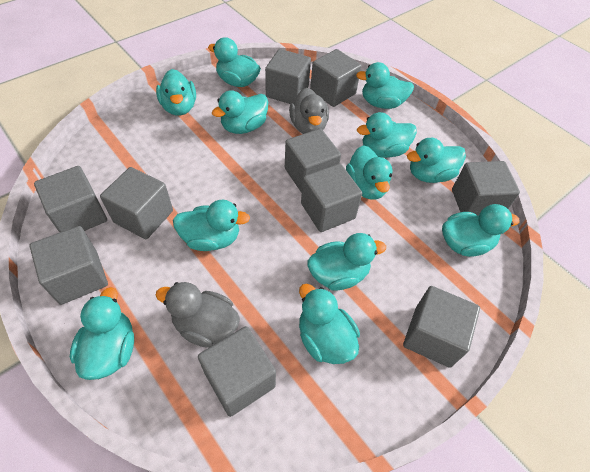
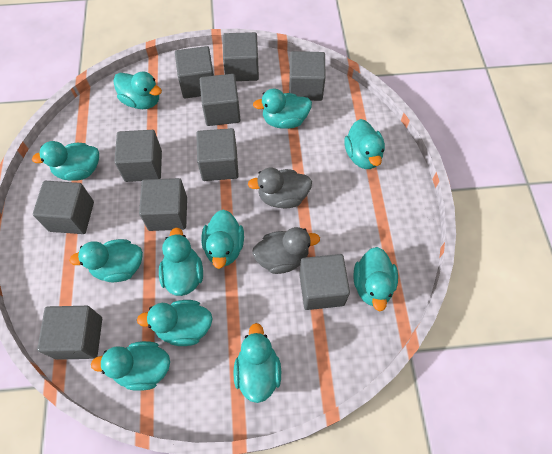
turquoise duck: [70,287,134,380] [156,69,196,116] [173,200,250,251] [208,37,261,87] [212,90,268,134] [299,284,360,364] [307,233,386,290] [346,145,393,200] [356,62,414,109] [357,112,417,158] [407,138,466,183] [442,204,520,257] = 12 -> [32,141,99,181] [69,239,143,282] [91,341,170,391] [113,72,162,109] [137,300,213,346] [159,227,203,296] [202,210,244,269] [233,323,281,403] [253,89,312,129] [344,119,385,169] [353,247,398,311] = 11

